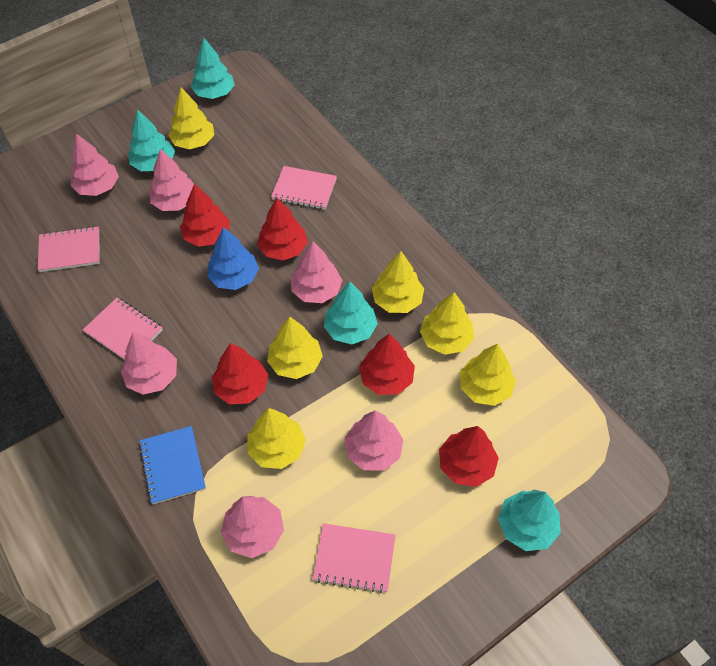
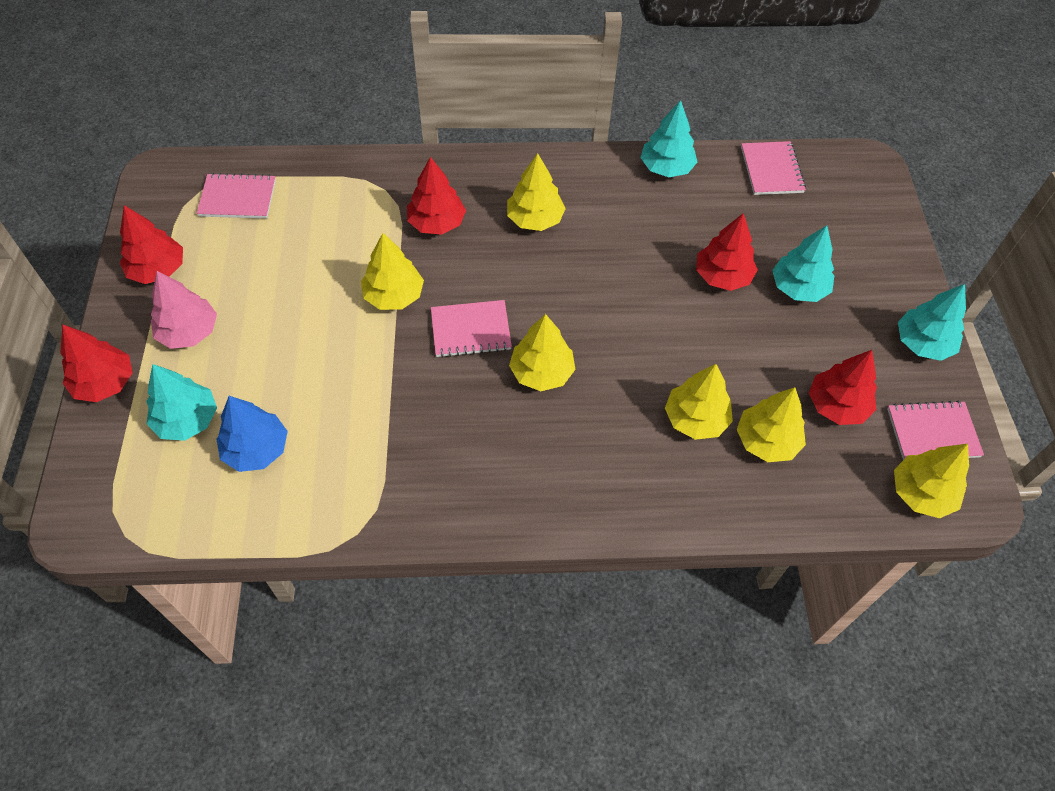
blue notebook: [139,426,206,504] = 1 -> none = 0
pink tree: [70,134,119,196] [121,332,177,395] [149,149,194,211] [221,496,284,558] [291,241,342,303] [344,410,403,471] = 6 -> [151,271,217,349] = 1

